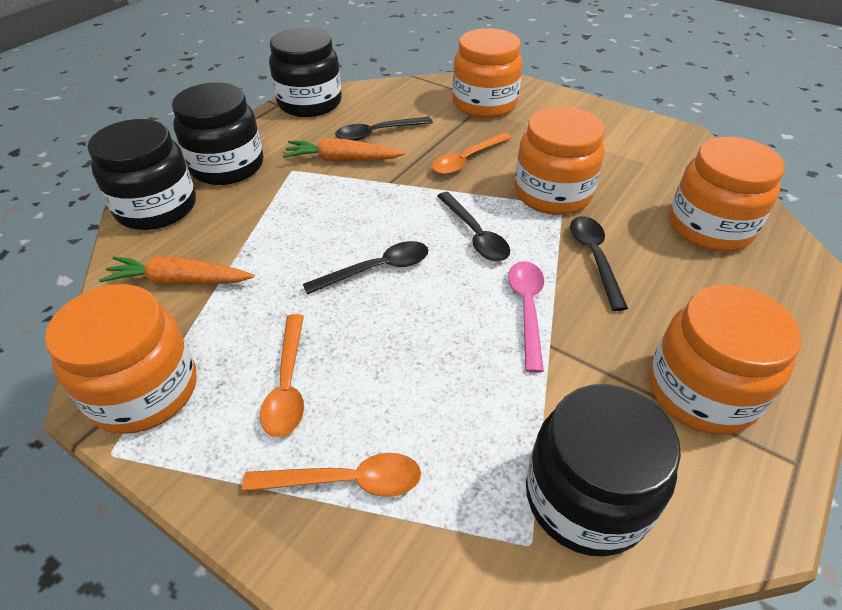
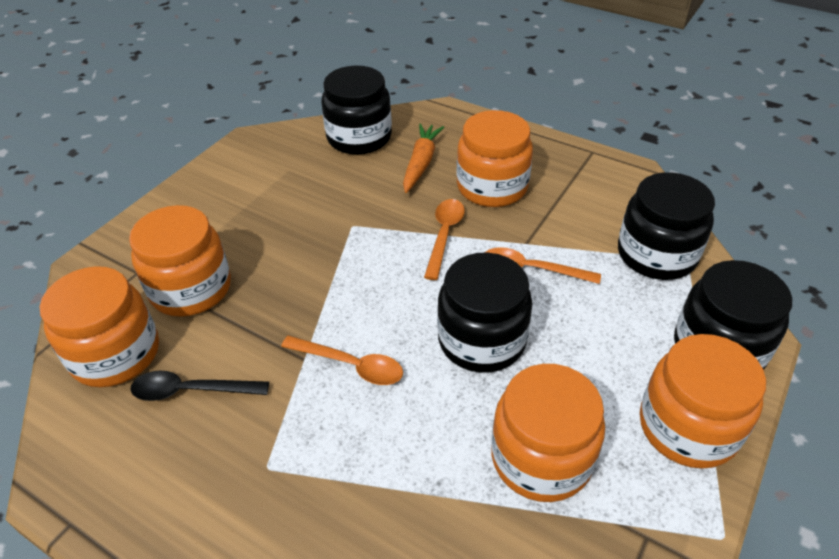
black spoon: [303,241,429,295] [335,117,433,141] [437,192,510,261] [570,216,628,311] = 4 -> [131,370,269,401] = 1
orange carrot: [99,256,254,285] [283,138,405,161] = 2 -> [403,123,444,193] = 1
pink spoon: [508,261,544,373] = 1 -> none = 0

